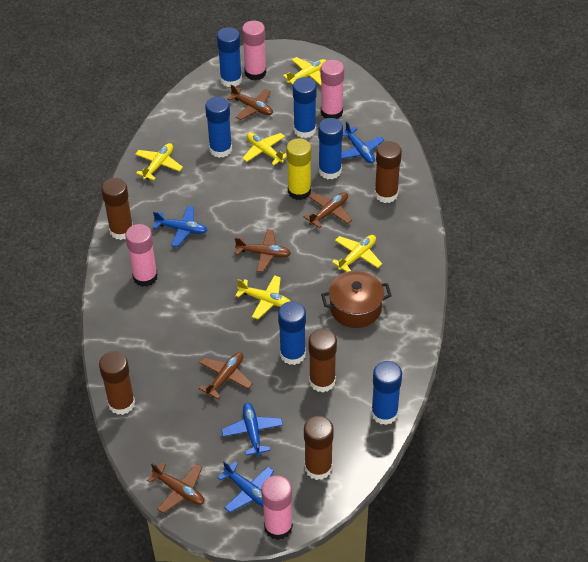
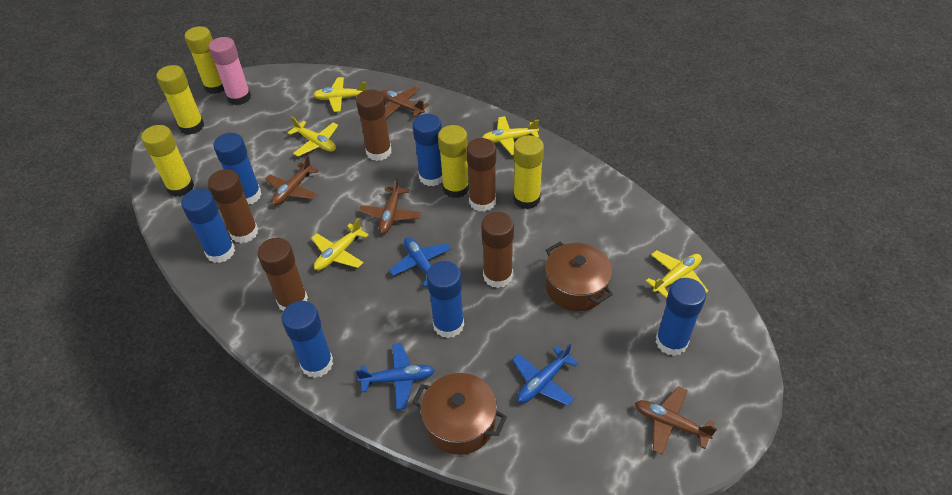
blue plane: [153,206,208,247] [217,461,274,513] [221,403,283,456] [341,121,384,163] = 4 -> [356,343,435,410] [389,237,451,287] [512,344,579,406] = 3
brown plane: [147,462,204,513] [199,352,252,399] [227,84,273,120] [235,229,291,272] [304,192,352,228] = 5 -> [265,156,319,206] [359,177,421,234] [381,86,429,118] [635,386,717,455] = 4
brown pot: [321,271,392,328] = 1 -> [412,373,507,455] [545,242,613,311] = 2
pink glue stick: [125,224,158,287] [242,21,266,81] [261,475,293,540] [321,60,344,119] = 4 -> [209,37,251,105] = 1
yellow glue stick: [286,138,311,200] = 1 -> [141,125,194,197] [156,65,204,135] [184,26,224,94] [438,125,469,198] [513,135,544,209] = 5

